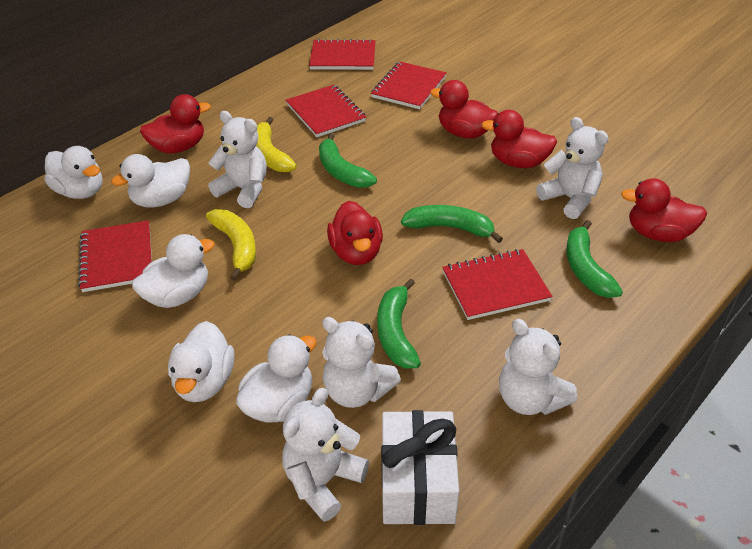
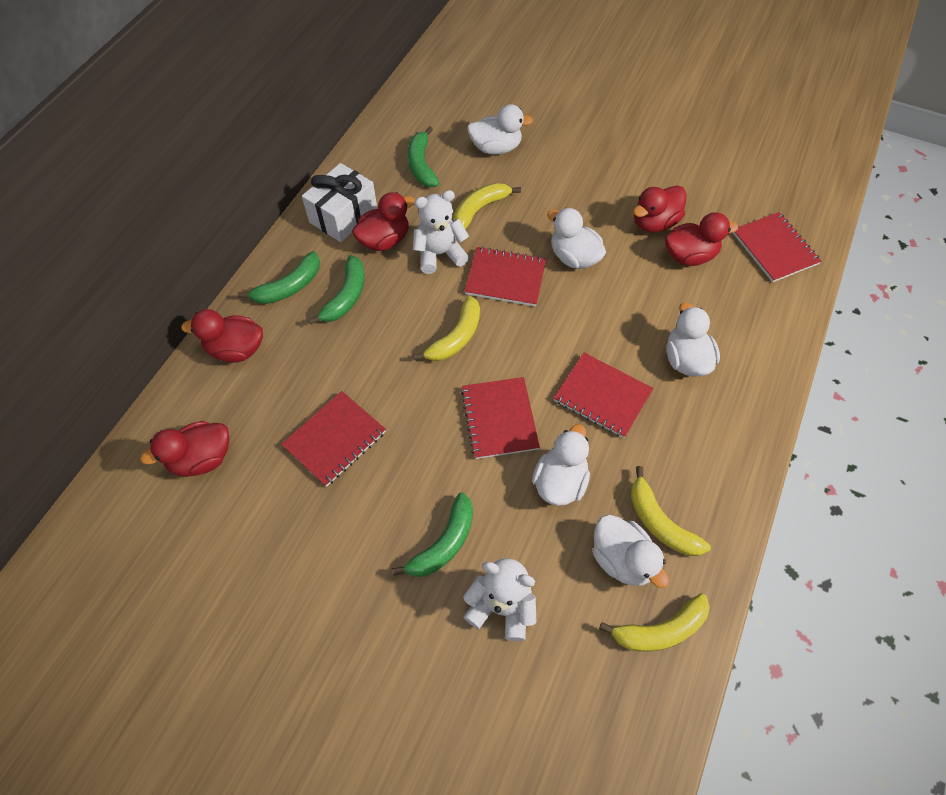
white teddy bear: [208,111,267,208] [282,388,369,522] [322,317,401,408] [499,319,577,415] [536,117,609,219] = 5 -> [413,190,469,274] [463,558,536,641] = 2
yellow banana: [206,209,256,281] [256,117,297,172] = 2 -> [413,296,480,361] [453,183,521,230] [599,593,710,652] [631,466,711,556] = 4

